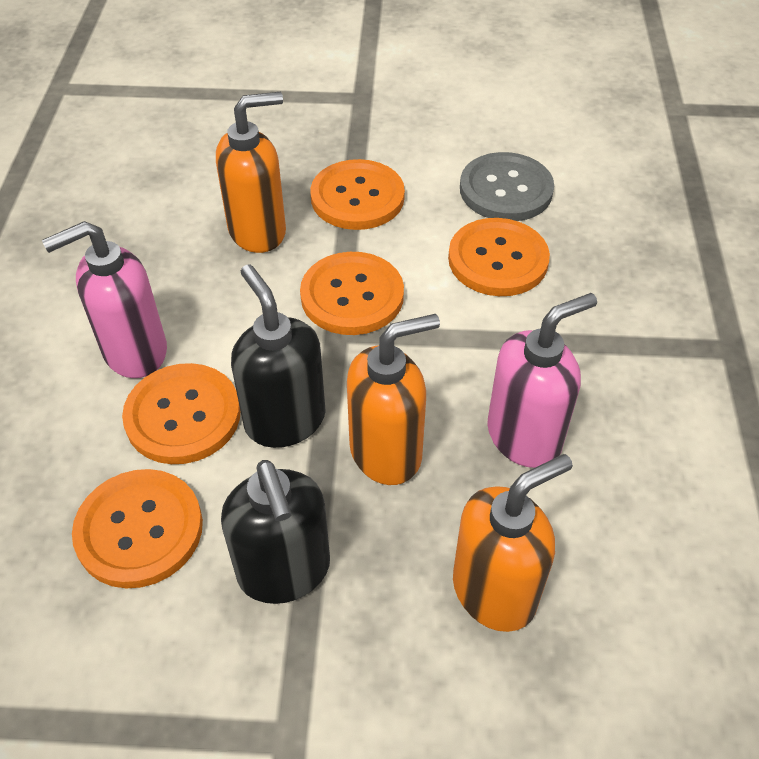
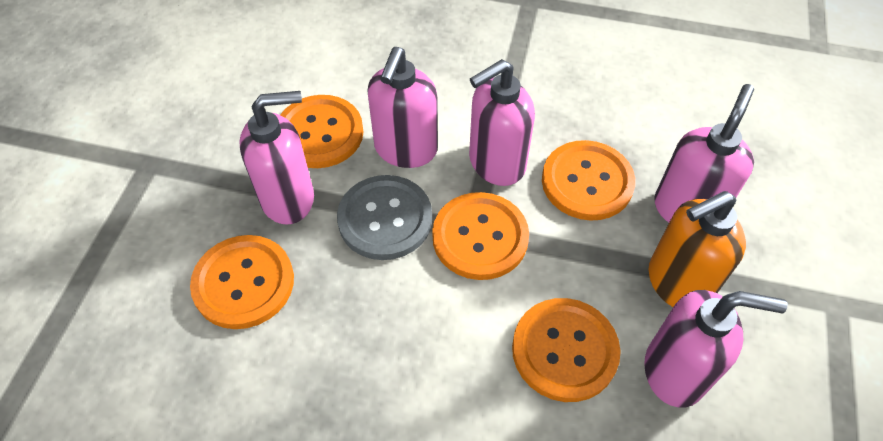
black soap dispenser: [221,460,330,604] [231,264,326,448] = 2 -> none = 0
orange soap dispenser: [216,92,286,253] [347,314,440,485] [453,454,573,632] = 3 -> [649,191,746,307] = 1
pink soap dispenser: [42,221,167,378] [487,293,597,468] = 2 -> [239,91,314,225] [368,47,438,168] [469,59,535,186] [644,290,787,408] [654,84,754,222] = 5

